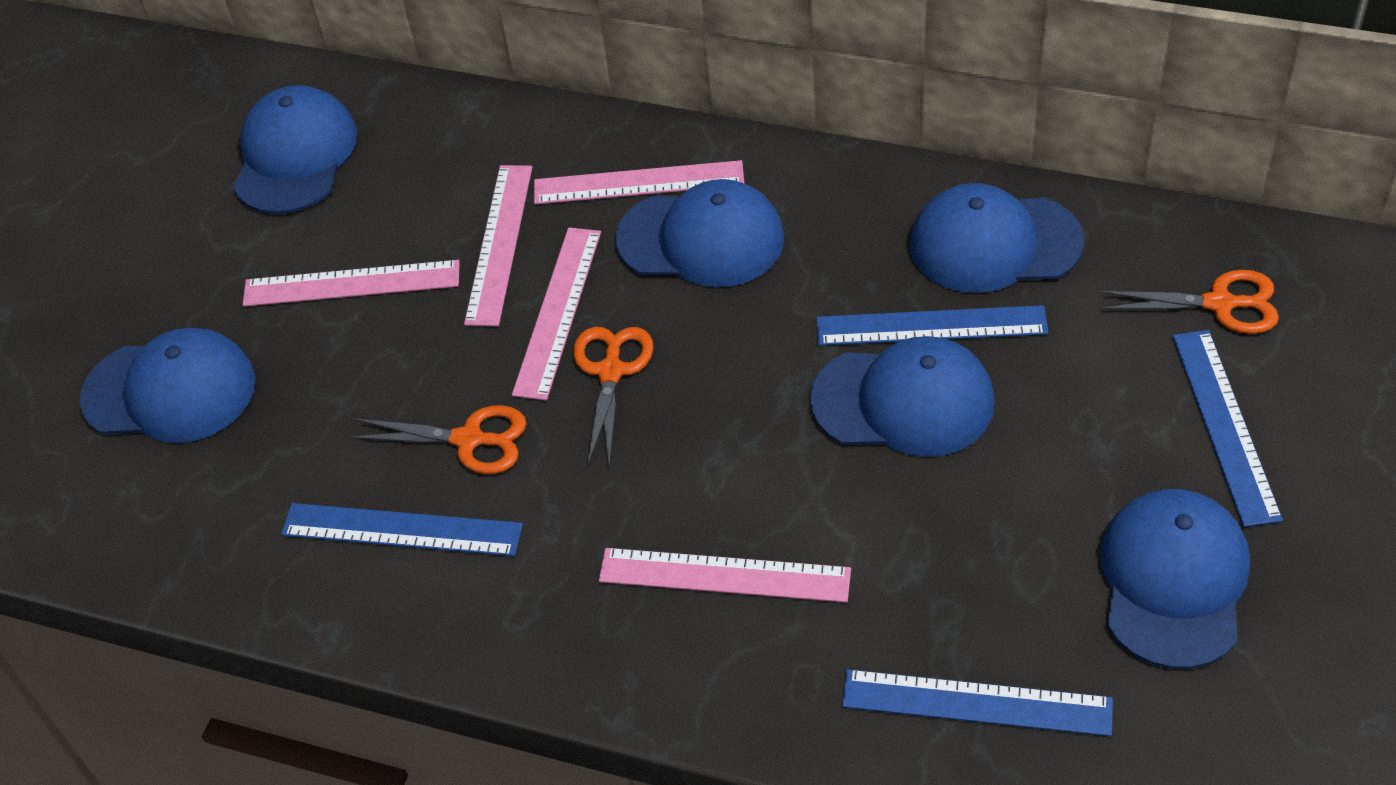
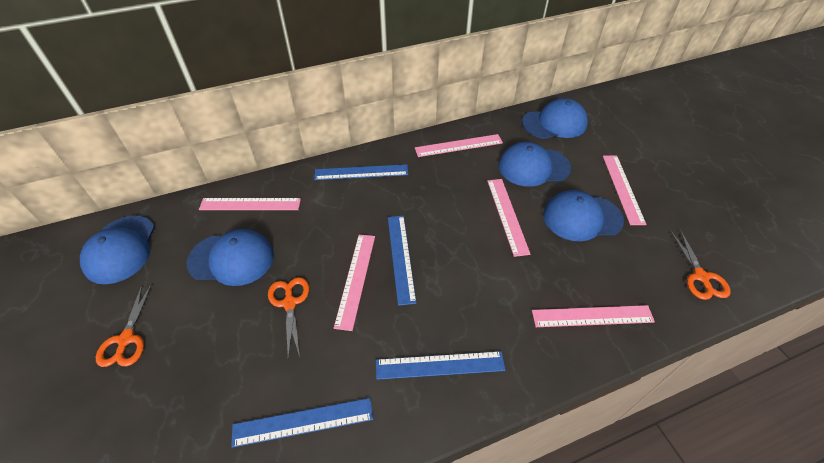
blue cap: [80,328,256,443] [233,85,357,214] [616,179,784,287] [810,336,995,457] [910,183,1084,293] [1100,489,1250,669] = 6 -> [80,215,155,284] [186,229,274,286] [498,142,571,187] [522,98,588,139] [543,190,624,241] = 5
pink ruler: [243,260,460,307] [464,165,532,326] [512,227,601,401] [534,160,745,204] [599,548,851,603] = 5 -> [199,198,301,210] [334,234,375,331] [415,134,503,157] [487,179,531,257] [532,305,655,327] [603,156,647,225] = 6

